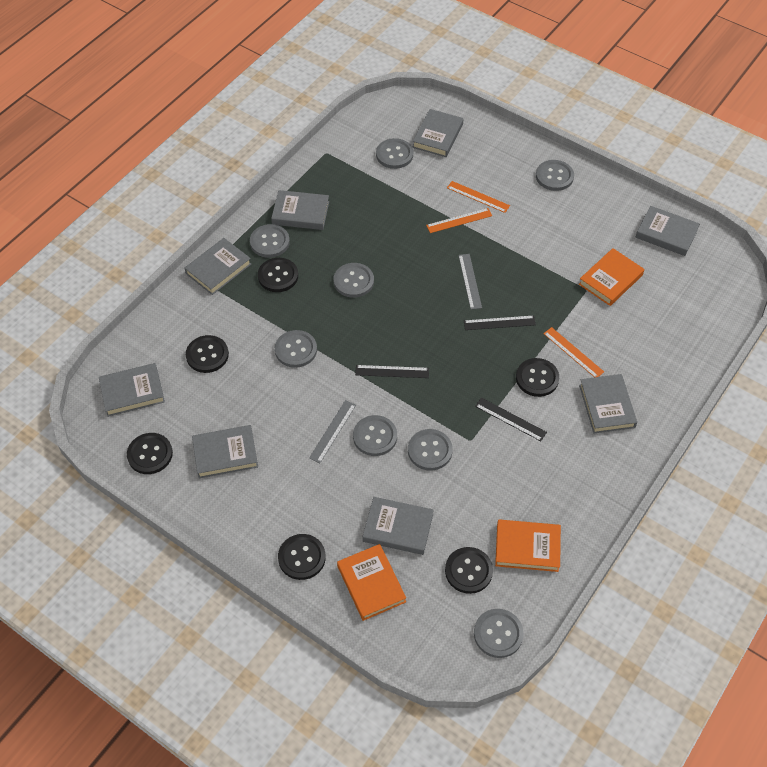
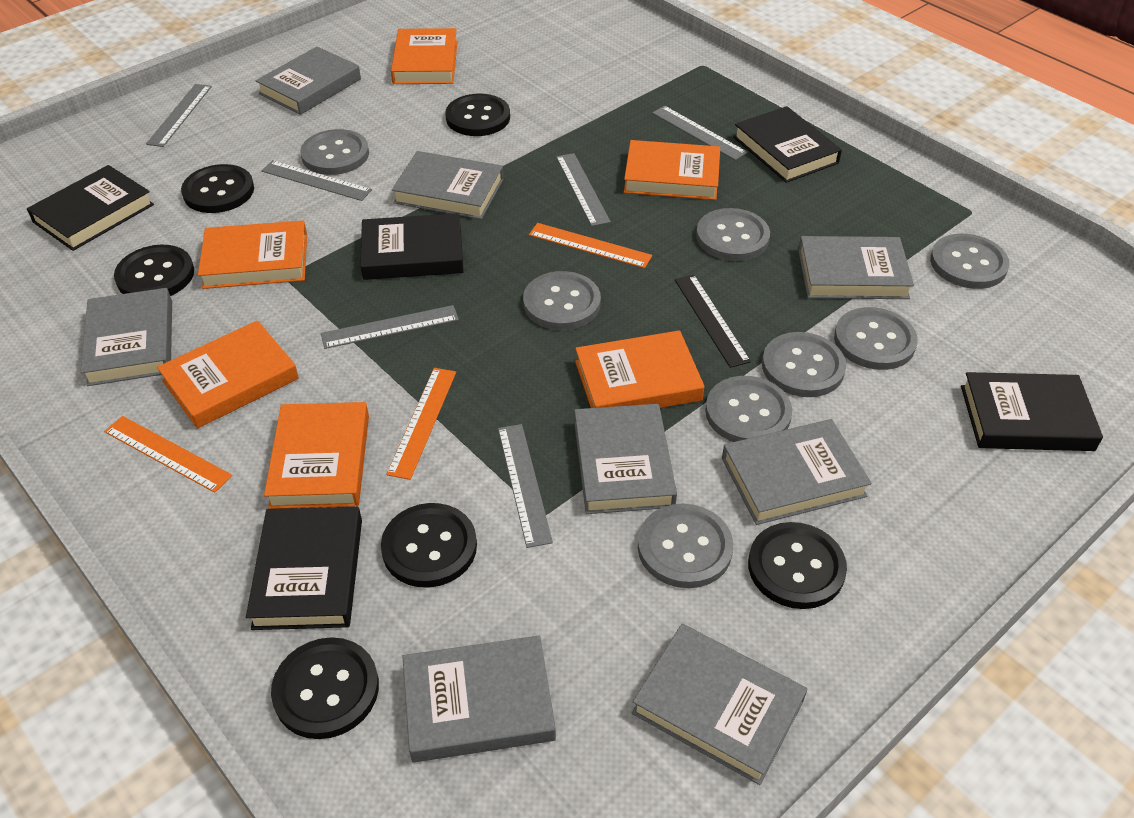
black book: none = 0 -> [27,165,154,251] [246,507,362,630] [360,213,464,280] [733,106,842,183] [961,372,1103,451] = 5
black ruler: [355,365,429,378] [464,315,536,330] [475,398,547,441] = 3 -> [675,275,751,368] = 1
grey ruler: [309,400,356,463] [458,254,482,310] = 2 -> [146,84,212,147] [262,160,372,201] [321,305,459,349] [498,424,553,548] [556,153,611,226] [652,106,748,160] = 6
orange book: [337,544,406,621] [495,519,561,572] [579,248,644,306] = 3 -> [157,320,299,429] [198,220,307,289] [264,402,369,509] [391,28,458,84] [575,330,705,408] [624,140,720,200] = 6

